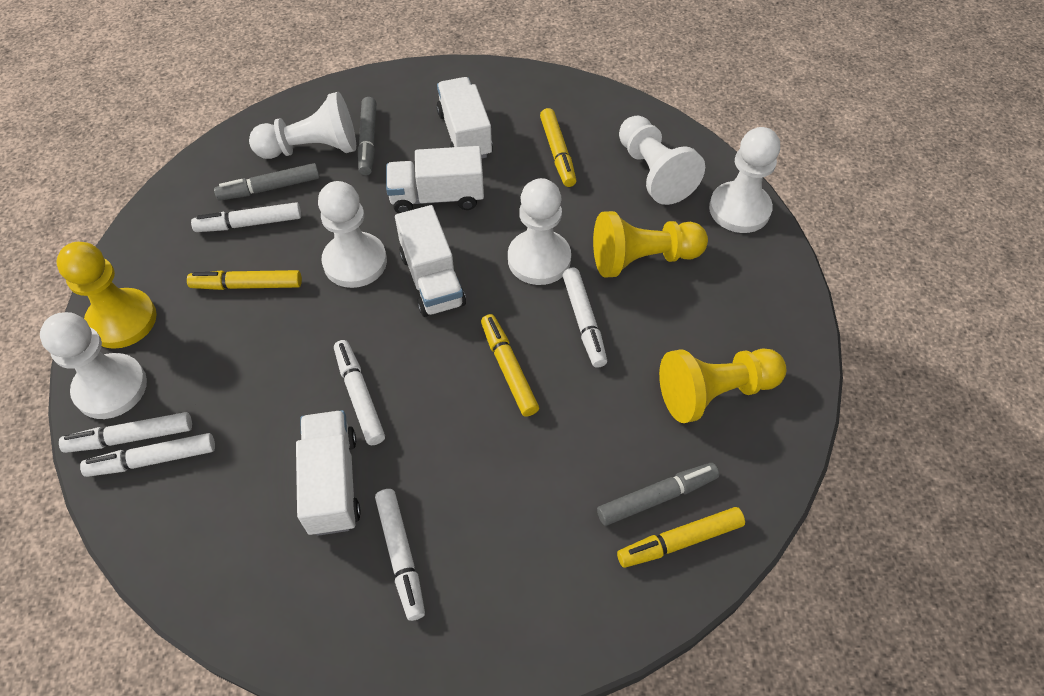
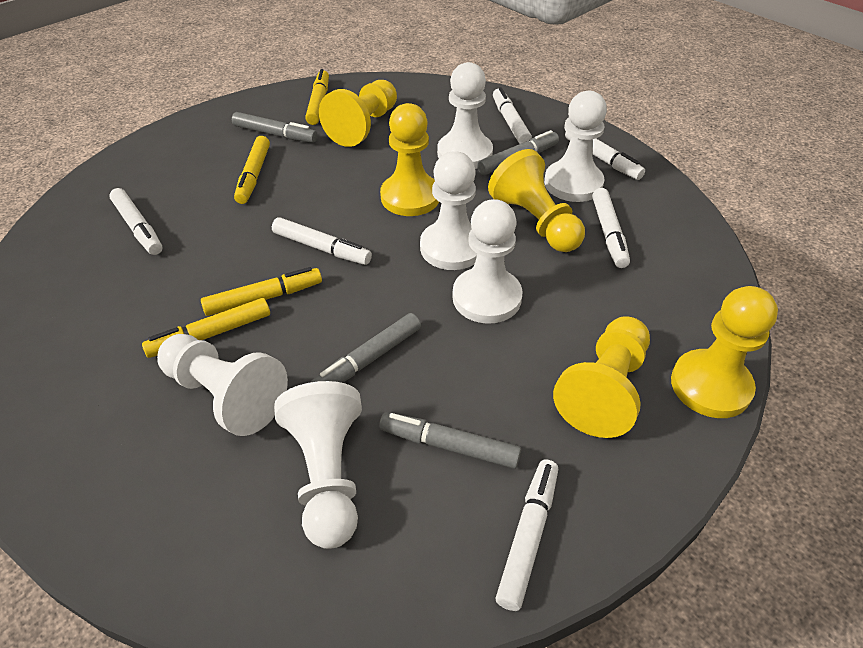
grey marker: [214,163,320,201] [358,97,376,176] [597,463,719,526] = 3 -> [232,112,318,143] [311,313,421,383] [379,412,521,469] [477,130,559,175] = 4
white truck: [296,410,361,536] [386,146,484,213] [395,205,466,317] [437,77,493,158] = 4 -> none = 0
yellow pawn: [56,242,157,349] [593,211,708,277] [659,348,786,423] = 3 -> [319,80,397,147] [380,103,439,216] [488,149,585,252] [553,316,650,438] [671,286,778,418] = 5

